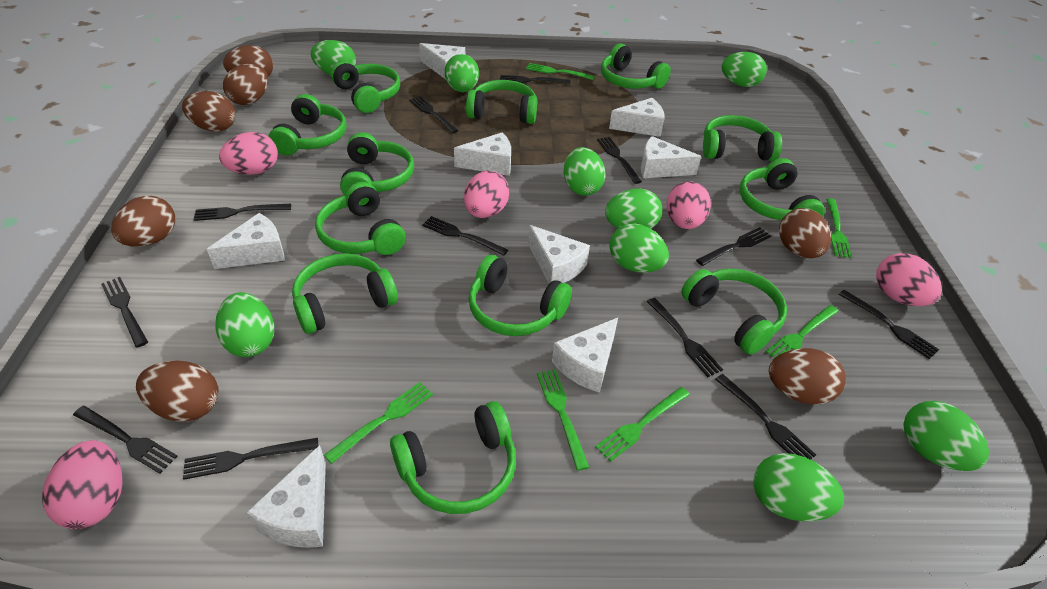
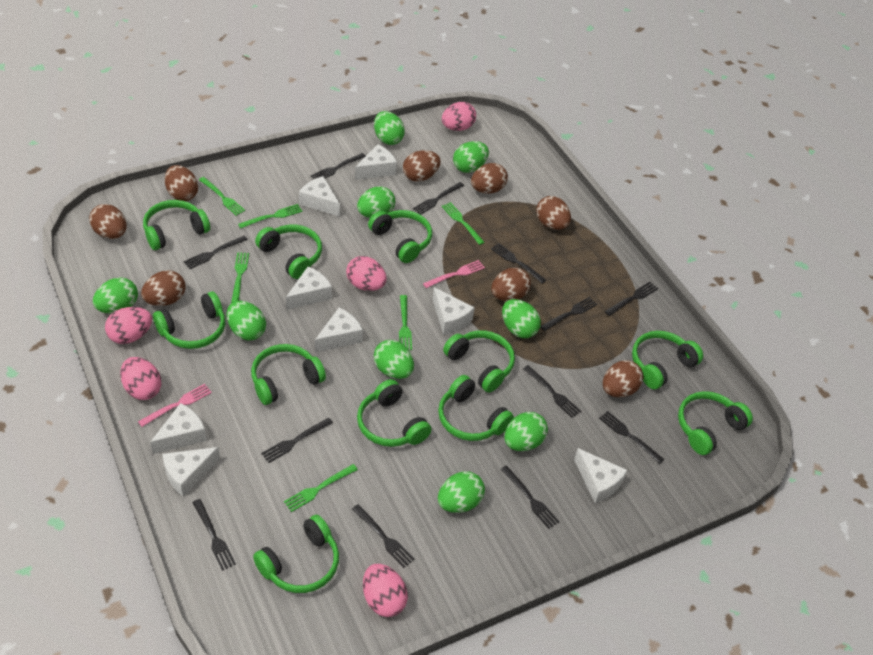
brown egg: [111,196,175,247] [136,360,218,422] [182,91,236,132] [223,45,273,76] [223,64,268,105] [769,348,846,405] [779,208,831,258] = 7 -> [89,204,127,239] [141,270,186,306] [165,165,198,201] [403,150,441,182] [471,163,508,194] [491,268,531,301] [536,196,571,230] [603,360,643,397] = 8
green headphones: [268,94,346,155] [292,253,398,334] [315,182,406,255] [331,60,400,113] [340,132,414,195] [390,401,516,514] [466,80,537,124] [468,255,572,336] [601,44,671,89] [681,269,787,354] [703,115,782,161] [739,158,825,220] = 12 -> [143,200,210,250] [153,291,225,349] [251,344,326,405] [253,515,339,593] [255,224,322,279] [357,379,431,447] [368,210,432,263] [438,375,514,441] [443,330,515,393] [632,331,703,389] [678,391,753,455] = 11
pink fork: none = 0 -> [138,384,212,427] [423,260,485,288] = 2

